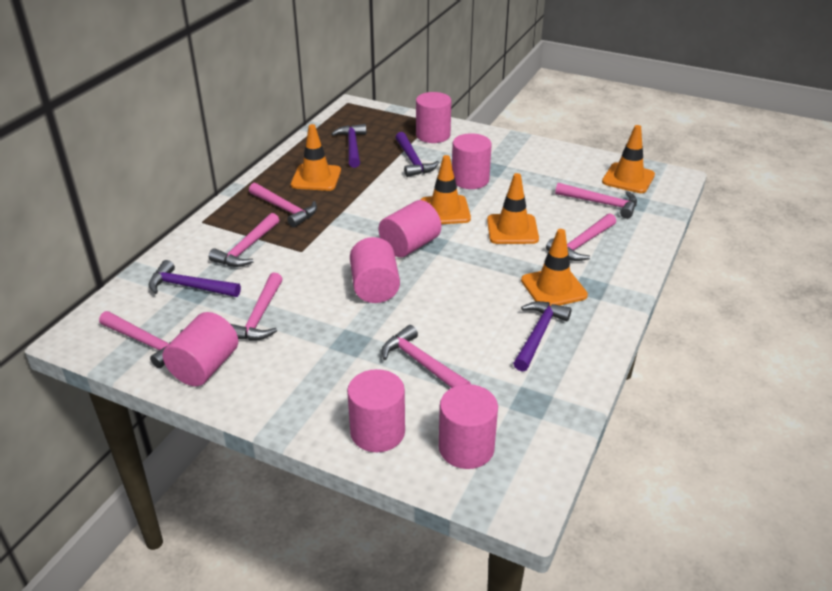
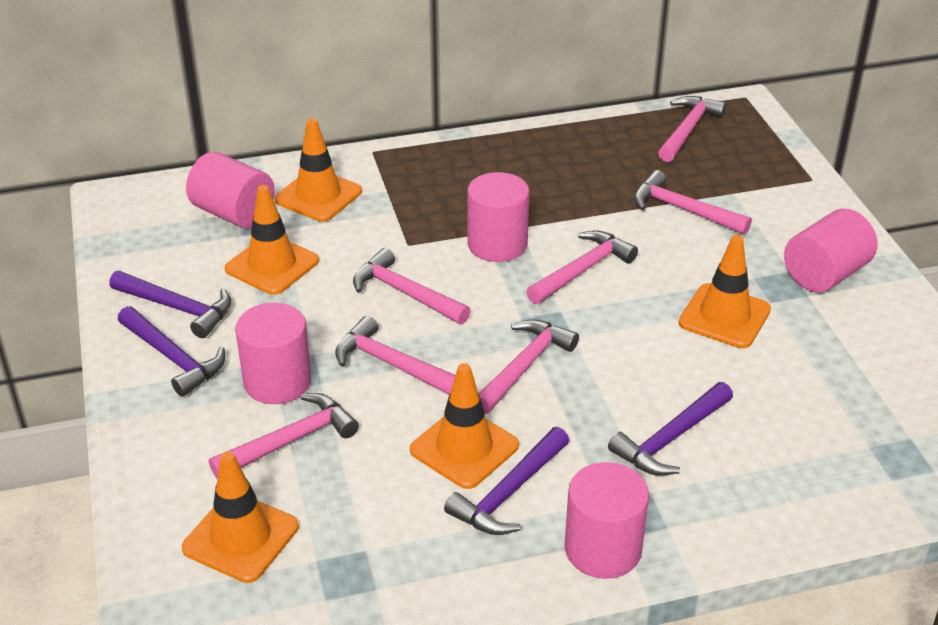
pink cylinder: [163,312,238,386] [347,369,405,452] [350,237,400,303] [379,200,441,257] [416,92,451,143] [439,384,498,469] [452,133,492,189] = 7 -> [186,152,275,228] [235,303,312,404] [468,172,529,262] [565,462,649,579] [784,209,877,293] = 5

